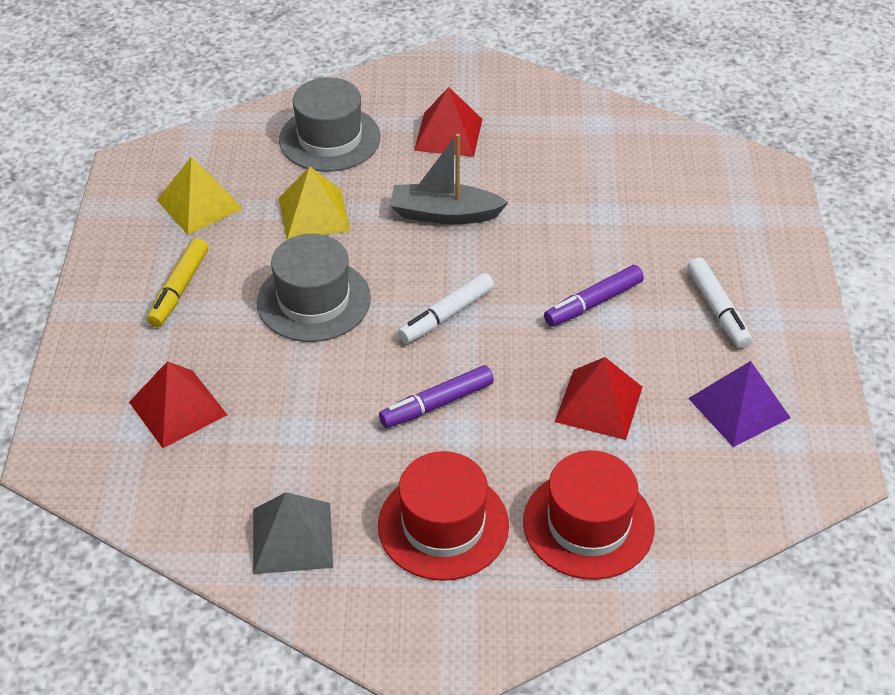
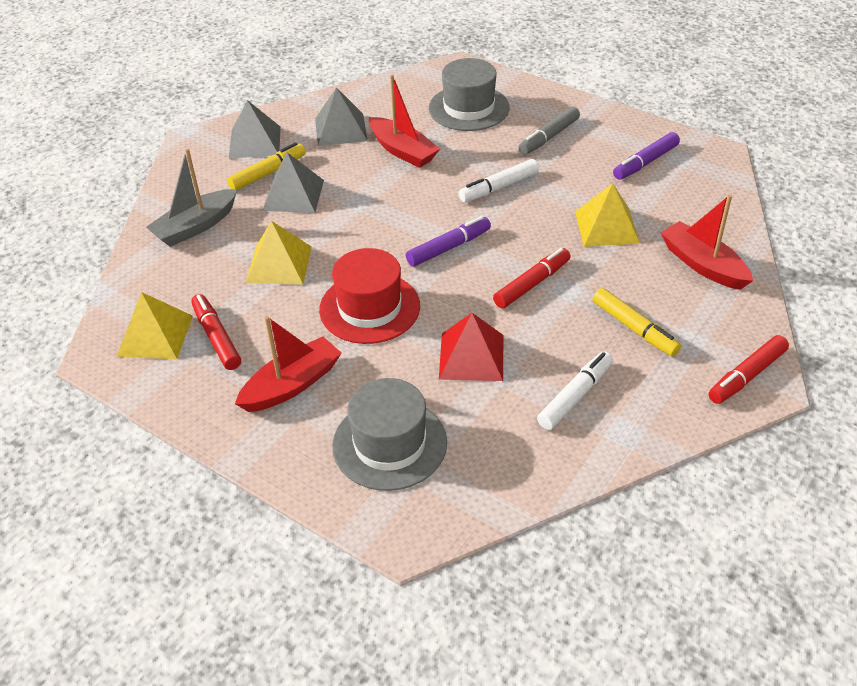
grey marker: none = 0 -> [519,106,580,155] = 1
grey pyramid: [253,492,333,574] = 1 -> [229,100,281,158] [262,152,324,213] [315,87,368,146] = 3
purple pyramid: [688,361,790,447] = 1 -> none = 0
red boat: none = 0 -> [235,316,342,412] [369,75,440,168] [660,195,753,290] = 3
red hat: [378,451,509,581] [523,450,655,580] = 2 -> [319,248,420,344] = 1
red marker: none = 0 -> [191,294,241,370] [493,248,571,308] [709,335,789,404] = 3
red pyramid: [129,361,227,448] [414,87,482,157] [555,357,642,440] = 3 -> [439,313,503,381] = 1
yellow marker: [147,238,208,327] = 1 -> [227,143,306,190] [593,288,681,356] = 2
yellow pyramid: [157,157,243,235] [279,167,351,240] = 2 -> [117,292,193,359] [246,221,312,285] [575,183,640,247] = 3

